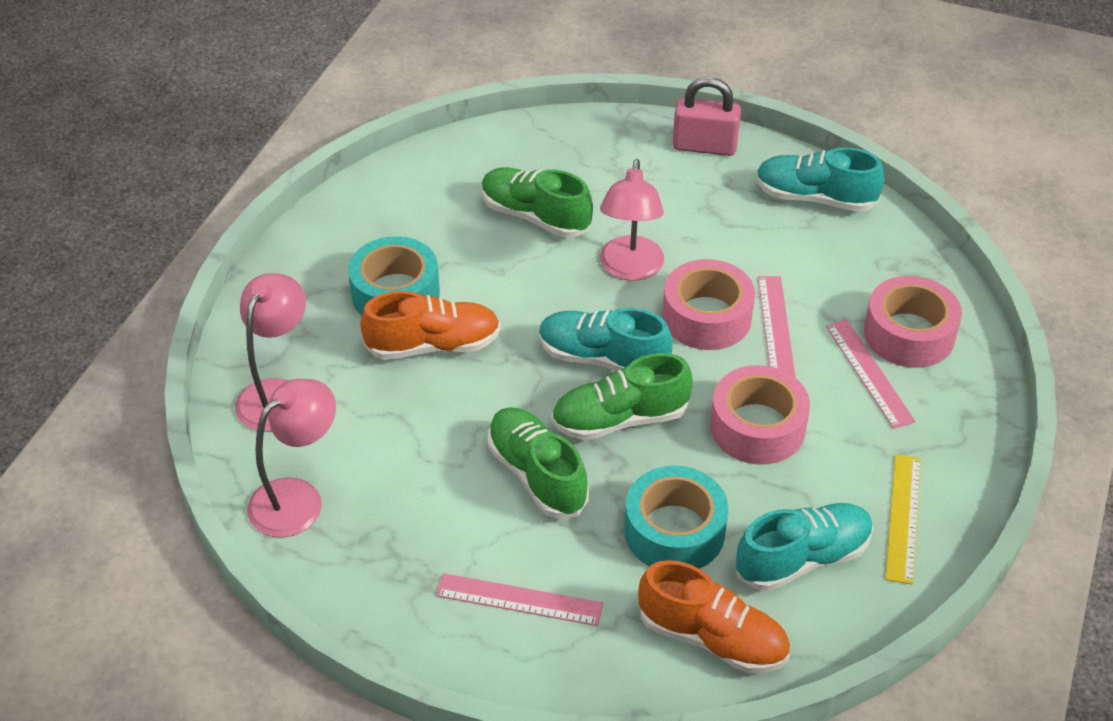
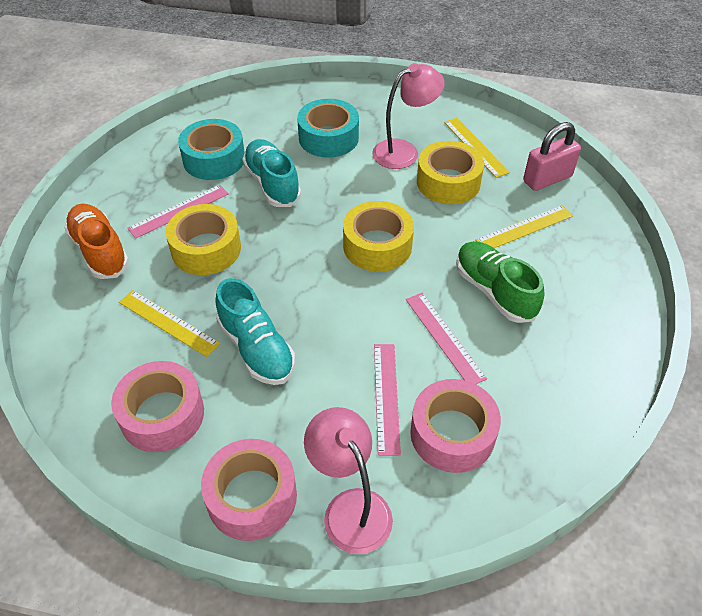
green shoe: [482,167,593,238] [488,407,589,518] [551,353,693,440] = 3 -> [456,241,544,323] = 1
orange shoe: [360,291,501,360] [638,560,790,673] = 2 -> [64,204,129,279] = 1
pink lamp: [235,273,306,432] [247,379,336,538] [600,159,664,281] = 3 -> [304,407,393,554] [372,63,445,169] = 2
turquoise shoe: [539,308,673,371] [736,503,874,591] [756,147,884,212] = 3 -> [215,278,295,385] [242,139,301,207] = 2
yellow ruler: [885,454,921,585] = 1 -> [119,290,220,357] [444,118,510,178] [475,205,573,248] = 3
yellow tape: none = 0 -> [166,204,241,275] [343,201,414,272] [417,141,484,204] = 3

